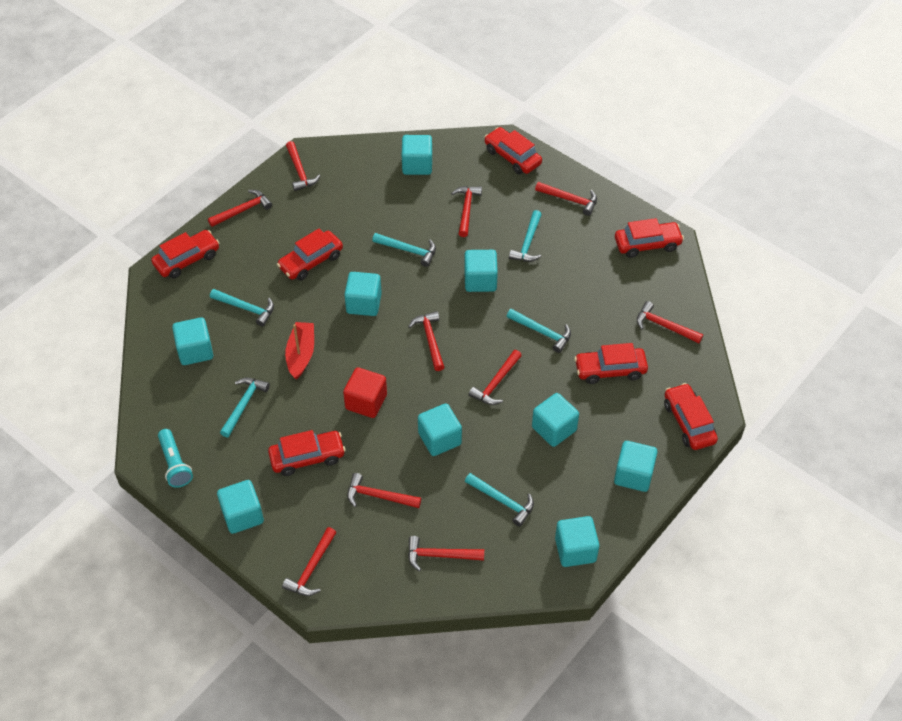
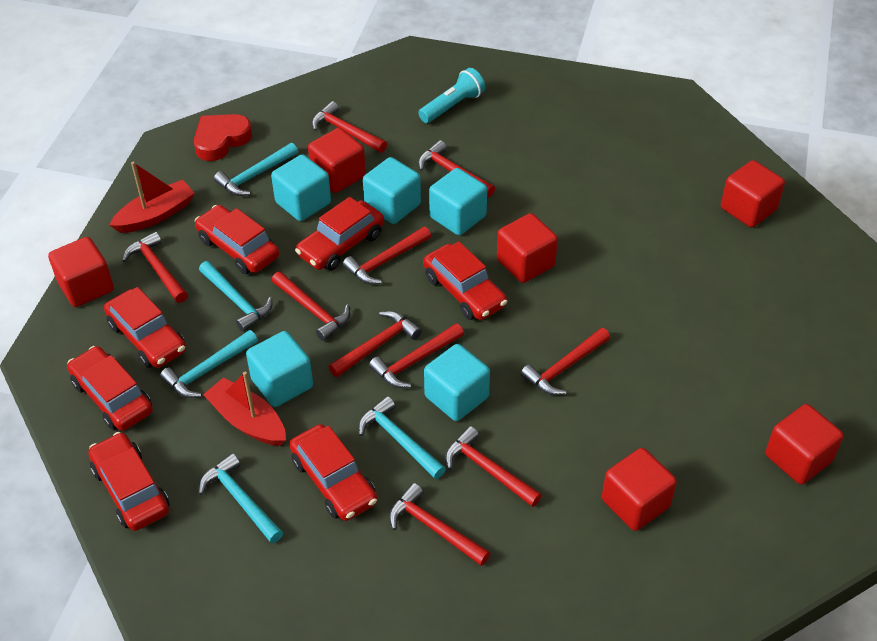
red boat: [285,322,314,380] = 1 -> [109,162,195,233] [203,372,286,446] = 2
red cube: [343,367,387,418] = 1 -> [48,237,114,307] [308,128,366,193] [497,213,558,283] [602,448,677,531] [721,160,785,228] [765,404,843,485] = 6
red heart: none = 0 -> [194,114,252,161] = 1
turquoise cube: [172,317,213,365] [217,480,264,534] [344,272,382,316] [402,135,432,175] [418,403,462,456] [464,250,498,292] [532,393,579,447] [555,516,599,567] [614,441,658,492] = 9 -> [246,331,313,407] [271,154,331,221] [363,157,421,224] [424,344,490,421] [429,168,487,235] = 5
turquoise hammer: [210,289,274,327] [220,378,270,437] [372,233,436,267] [465,473,534,527] [507,309,571,353] [509,210,542,262] = 6 -> [160,330,258,398] [199,261,272,332] [199,453,283,543] [214,143,298,196] [358,396,446,479] = 5

